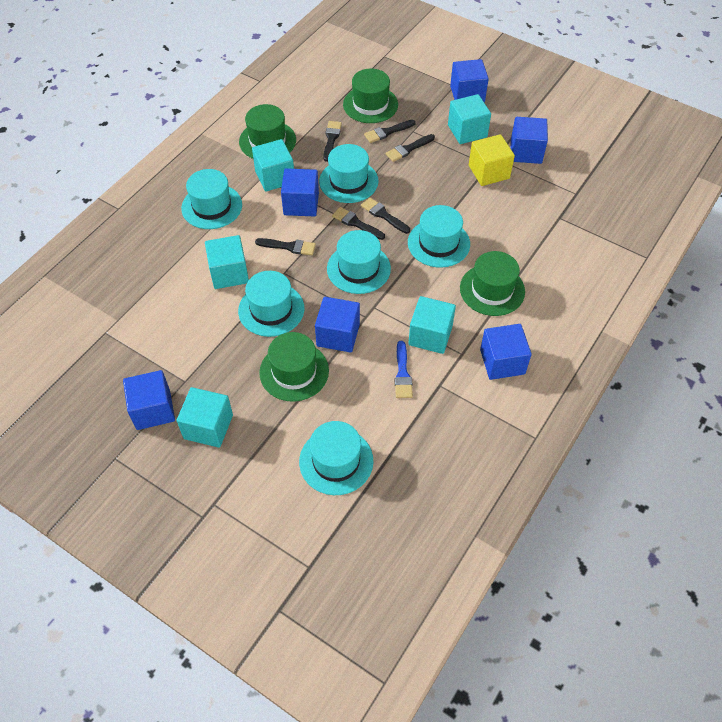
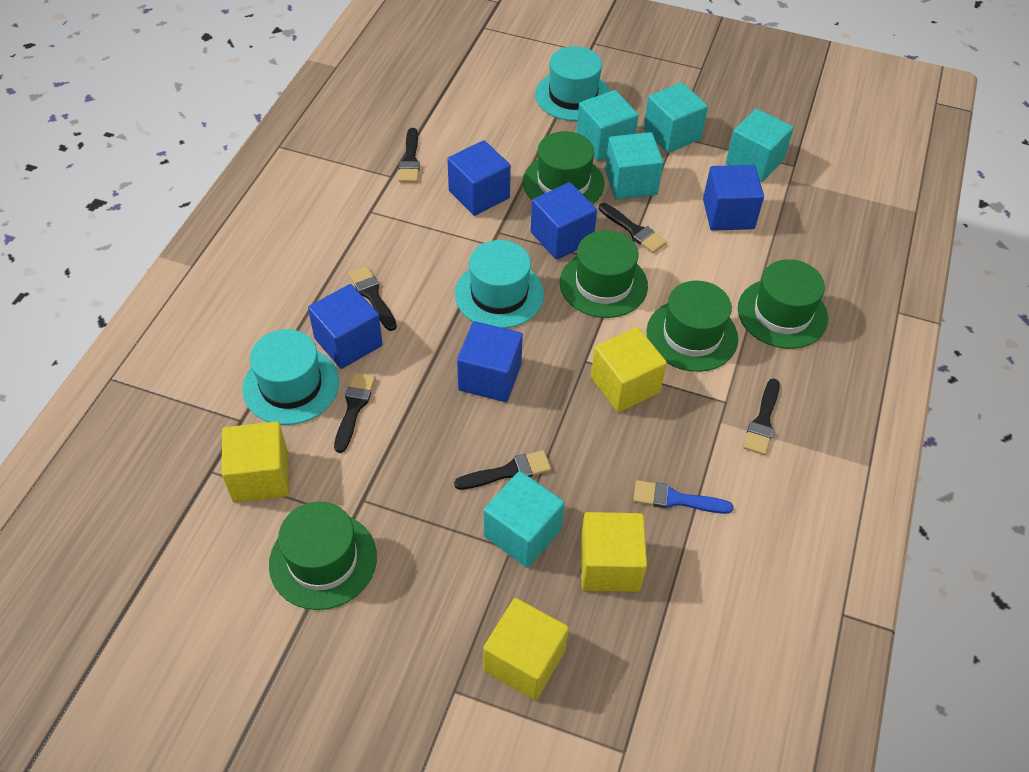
blue cube: [123,370,175,430] [281,168,319,217] [315,297,360,353] [450,59,489,102] [480,324,532,380] [511,117,548,164] = 6 -> [308,284,383,369] [447,140,511,216] [457,321,523,402] [531,182,597,260] [703,165,764,231] = 5
green hat: [239,104,296,159] [259,332,329,402] [343,69,398,123] [460,251,525,316] = 4 -> [269,502,377,610] [523,131,605,204] [560,230,648,318] [647,281,738,372] [738,259,828,349] = 5
turquoise hat: [181,169,242,229] [238,271,304,337] [299,421,373,495] [319,144,378,203] [327,230,391,294] [408,205,470,268] = 6 -> [242,329,339,425] [455,240,544,328] [535,46,610,121] = 3
yellow cube: [469,134,515,186] = 1 -> [222,421,289,503] [483,598,569,700] [580,512,647,592] [591,327,667,412] = 4

